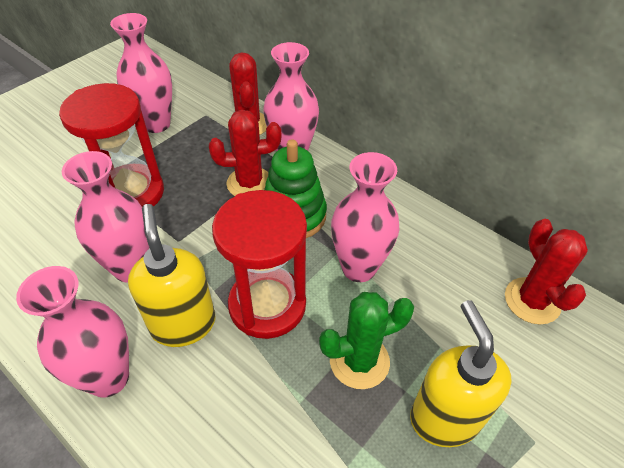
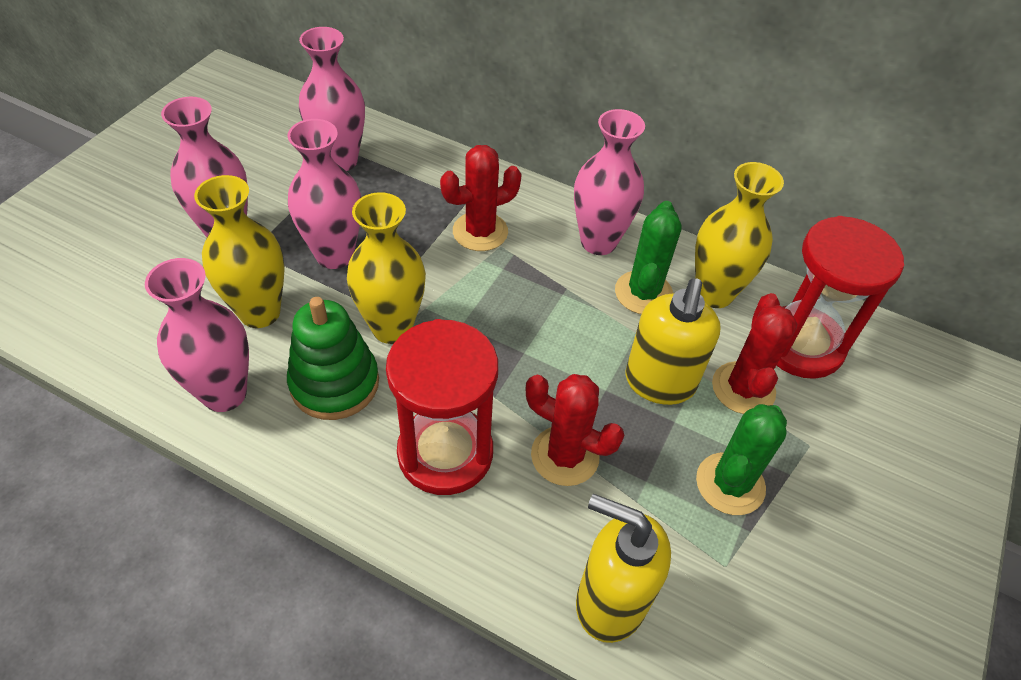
green cactus: [319,292,414,389] = 1 -> [615,201,682,314] [696,404,787,515] = 2
yellow vase: none = 0 -> [194,175,285,328] [347,192,426,344] [695,162,784,308] = 3

